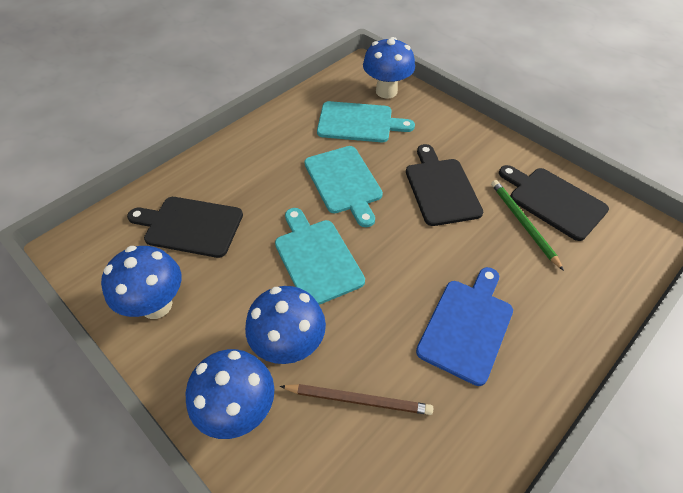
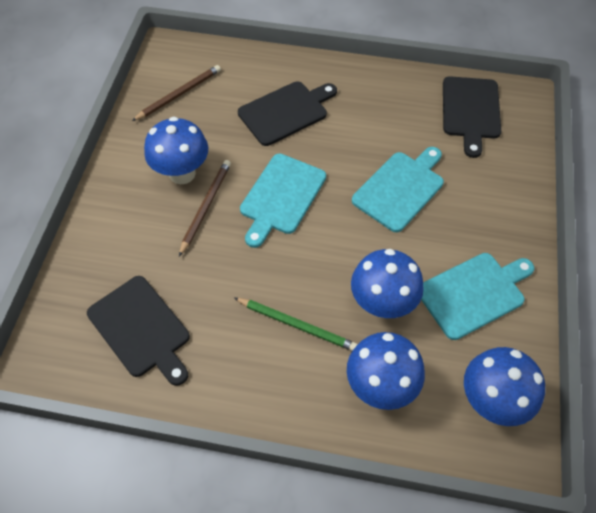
blue cutting board: [416,267,513,386] = 1 -> none = 0
brown pencil: [280,384,433,415] = 1 -> [132,65,221,121] [179,160,231,256] = 2

